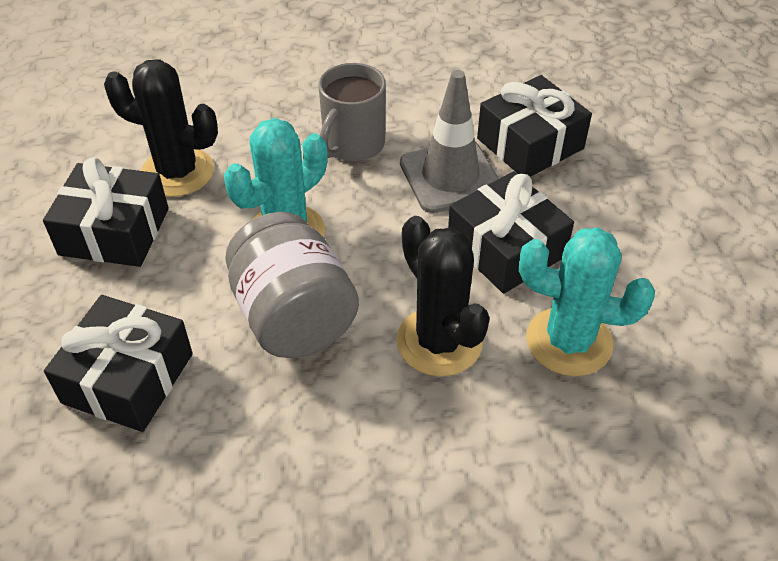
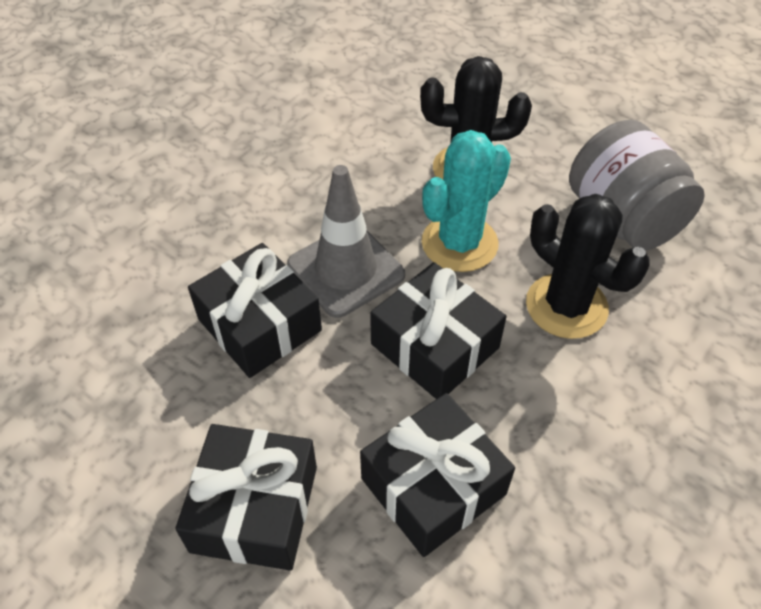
grey mug: [319,63,386,161] = 1 -> none = 0
turquoise cactus: [224,118,327,237] [519,227,655,376] = 2 -> [422,130,511,272] = 1

